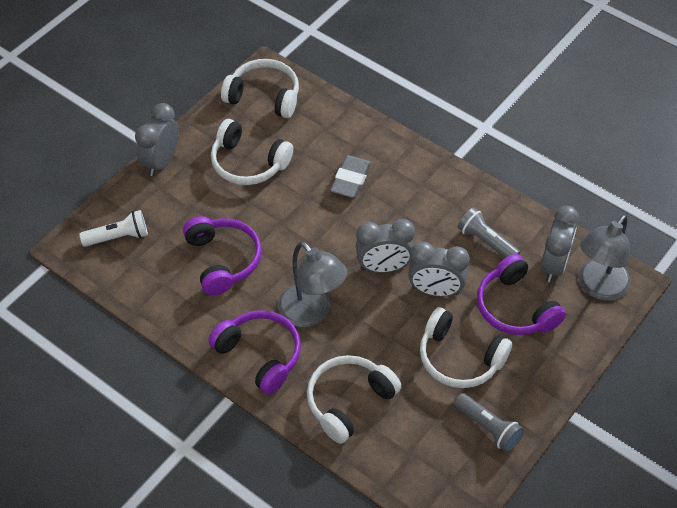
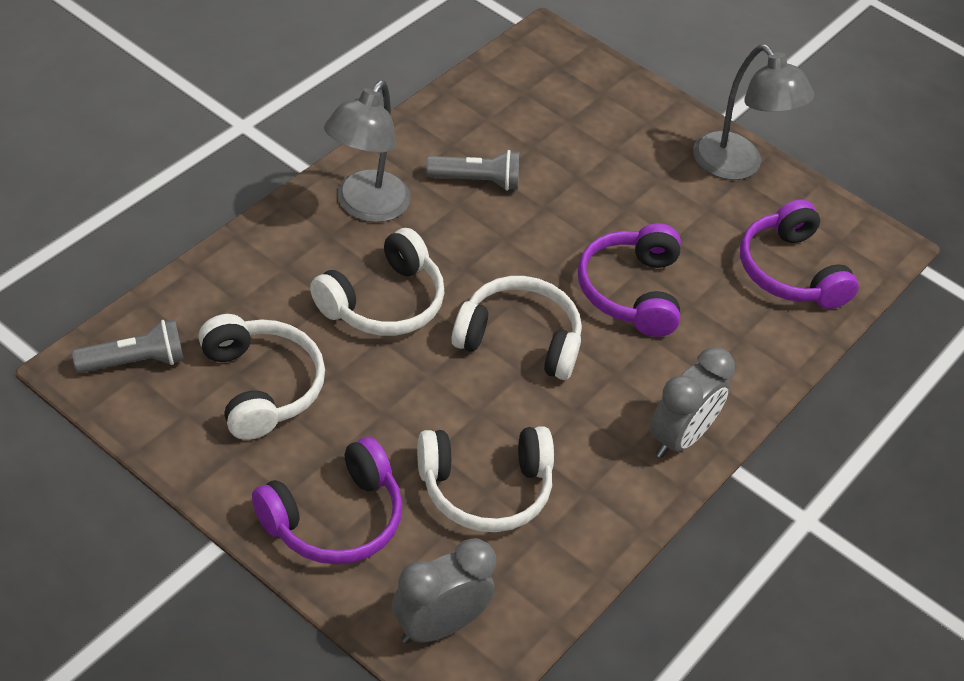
grey clock: [135,103,179,176] [356,219,415,273] [408,242,470,297] [541,206,579,282] = 4 -> [392,538,496,644] [650,347,735,458] = 2
grey eraser: [330,155,371,198] = 1 -> none = 0
white flashlight: [79,210,148,247] = 1 -> none = 0

